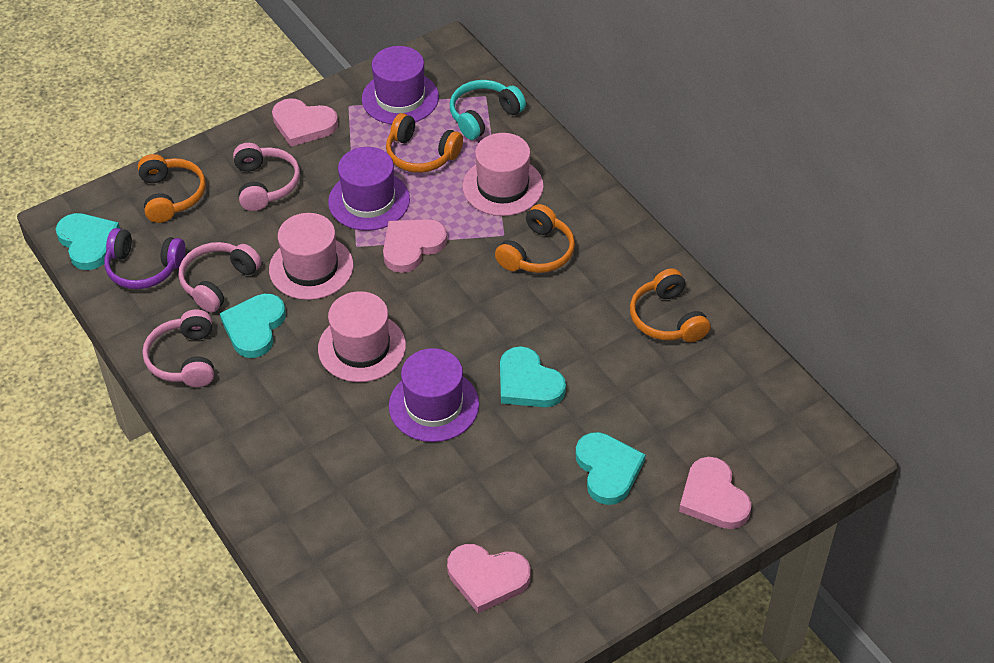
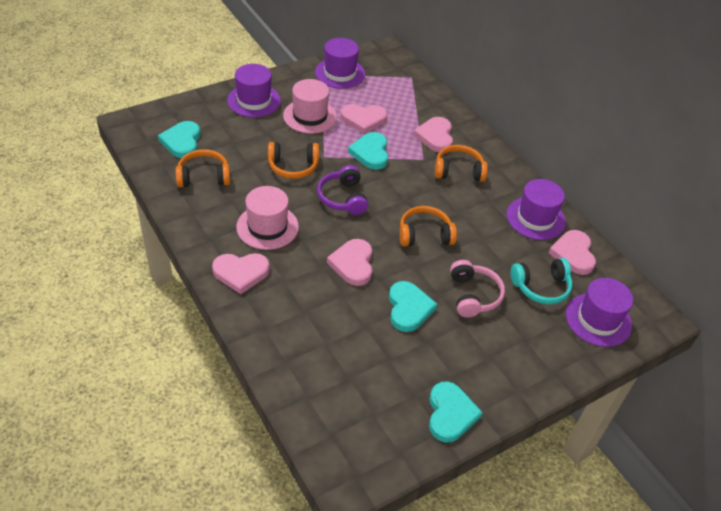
pink hat: [269,213,354,300] [318,291,406,382] [462,133,544,216] = 3 -> [236,186,299,250] [283,79,337,134] = 2
pink headphones: [142,309,214,387] [179,242,261,313] [233,143,300,211] = 3 -> [450,260,505,318] = 1
pink heart: [272,98,338,147] [383,219,447,273] [447,544,531,613] [679,457,752,529] = 4 -> [212,253,270,294] [327,239,372,286] [341,104,387,134] [413,117,453,152] [549,230,596,275] = 5
purple hat: [328,147,410,231] [362,46,439,124] [389,348,479,442] = 3 -> [227,64,281,117] [315,38,365,89] [507,179,566,240] [566,278,633,347] = 4

